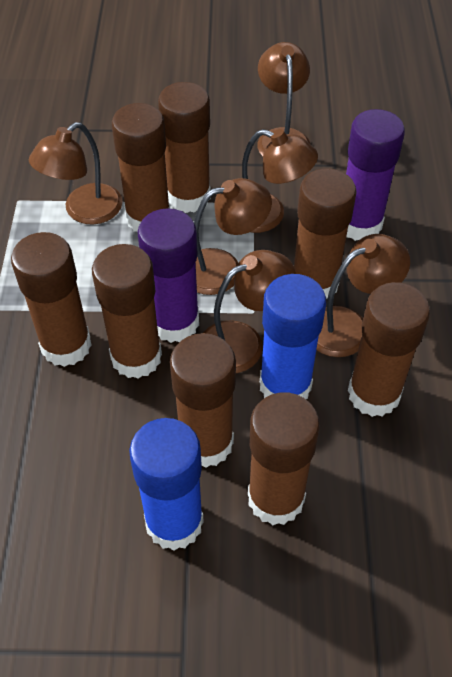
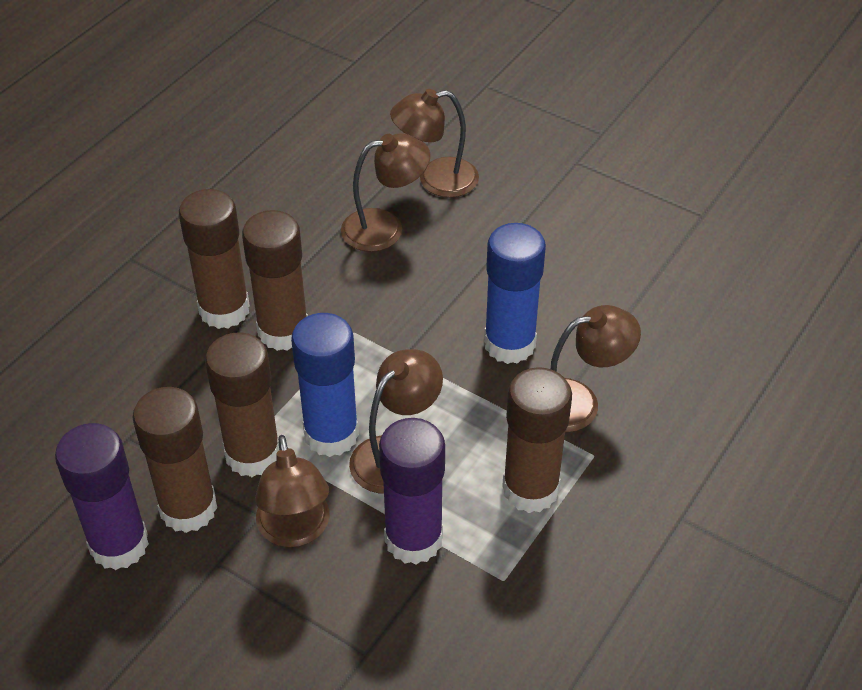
brown glue stick: [11,232,92,367] [92,244,162,379] [112,103,170,232] [158,82,211,213] [170,333,236,468] [248,392,320,525] [294,168,357,299] [348,282,430,417] = 8 -> [133,387,217,533] [179,189,250,329] [205,332,279,477] [242,210,308,351] [502,367,572,513] = 5
brown lamp: [29,122,122,225] [194,178,272,295] [203,250,296,373] [242,129,318,233] [257,42,310,156] [316,234,410,357] = 6 -> [255,435,330,547] [341,133,430,252] [349,349,443,494] [390,89,479,198] [551,305,641,432] = 5

